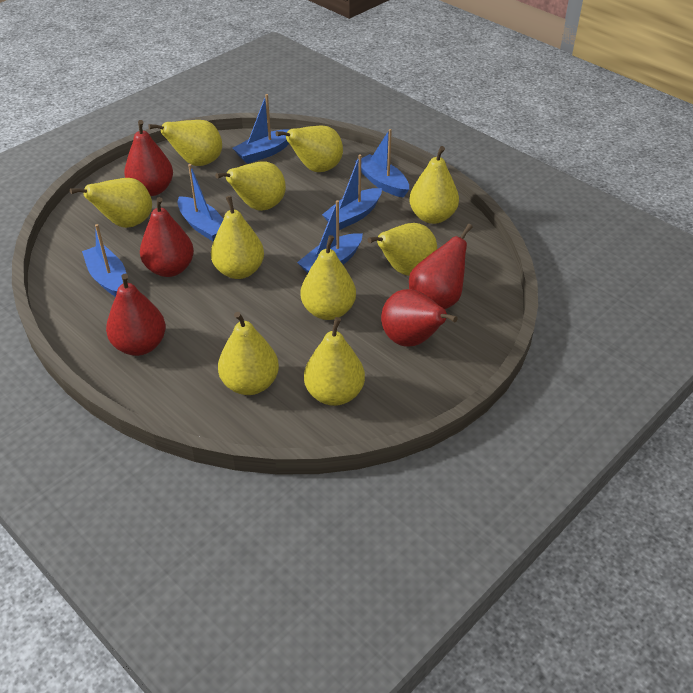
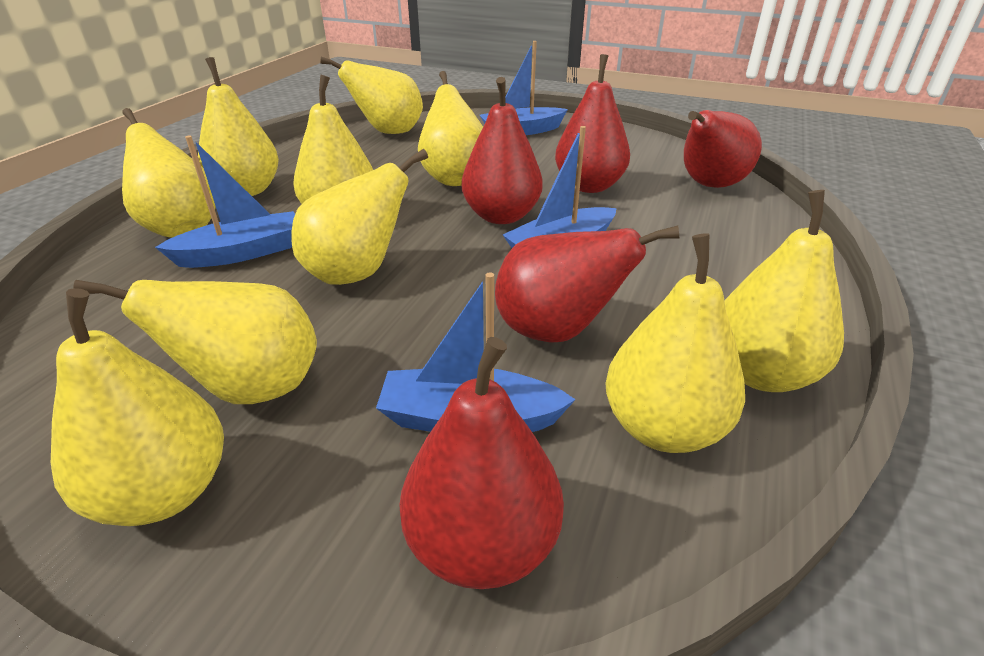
blue boat: [82,224,126,297] [178,164,223,241] [233,94,290,164] [297,200,363,273] [322,154,382,230] [355,129,409,198] = 6 -> [155,136,295,268] [376,273,576,432] [480,41,568,135] [503,126,617,248] = 4

